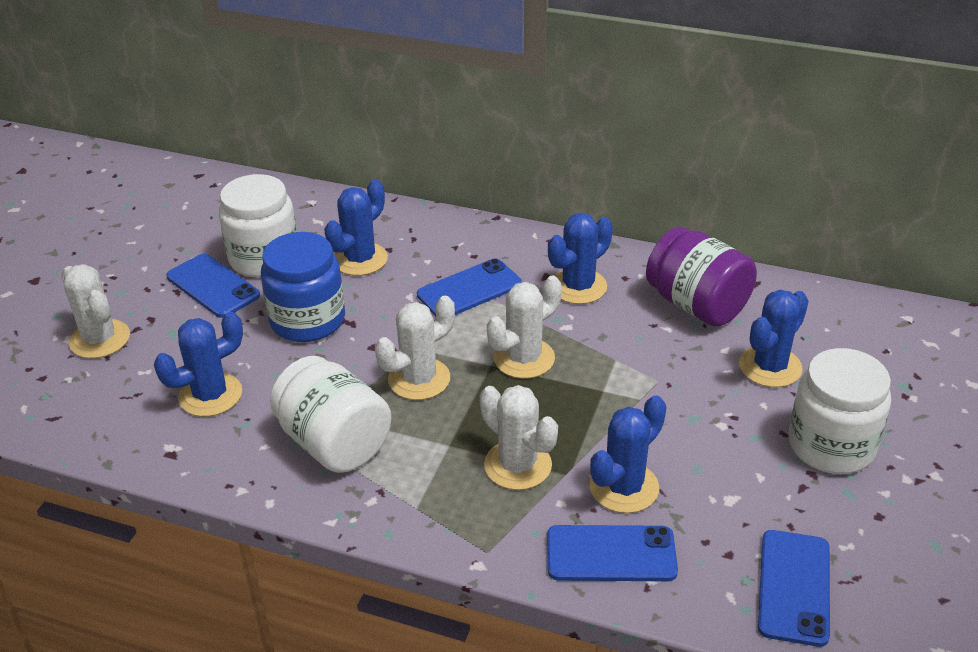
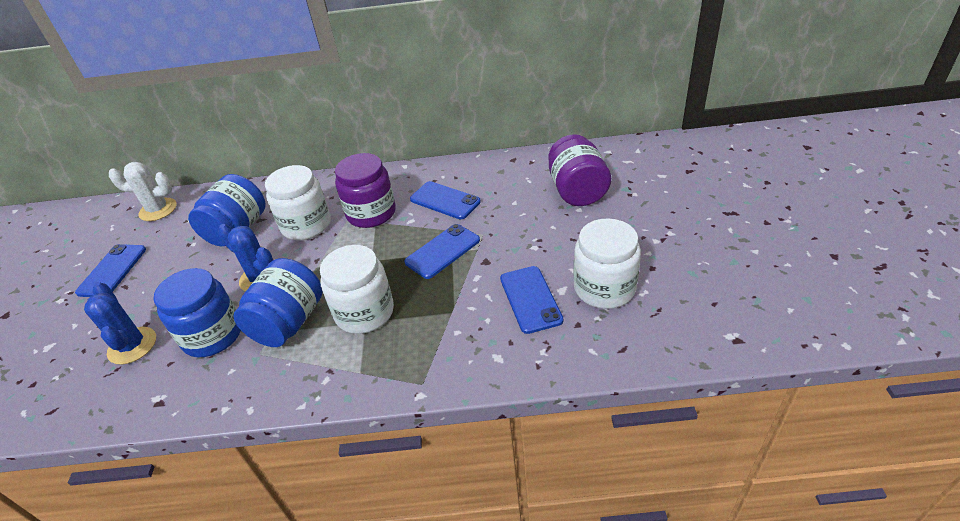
blue cactus: [154,312,243,417] [324,179,388,276] [548,213,613,304] [590,395,666,513] [739,290,809,387] = 5 -> [84,282,156,365] [218,224,273,292] = 2
blue jar: [261,232,345,342] = 1 -> [153,268,241,357] [188,174,266,246] [233,258,323,347] = 3
purple jar: [646,227,757,327] = 1 -> [335,153,396,228] [548,134,611,206] = 2
white cactus: [62,264,130,358] [375,296,455,400] [480,385,558,490] [487,276,562,379] = 4 -> [109,162,177,221] = 1

